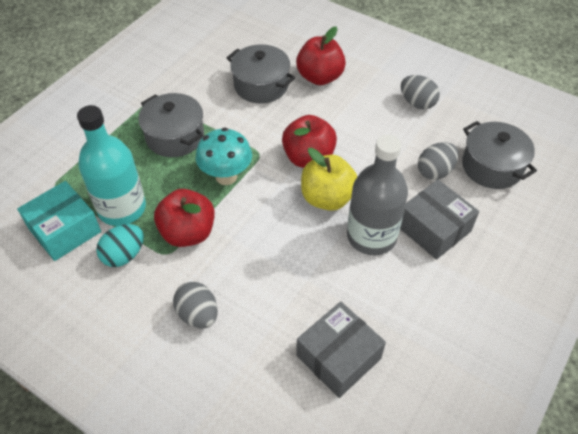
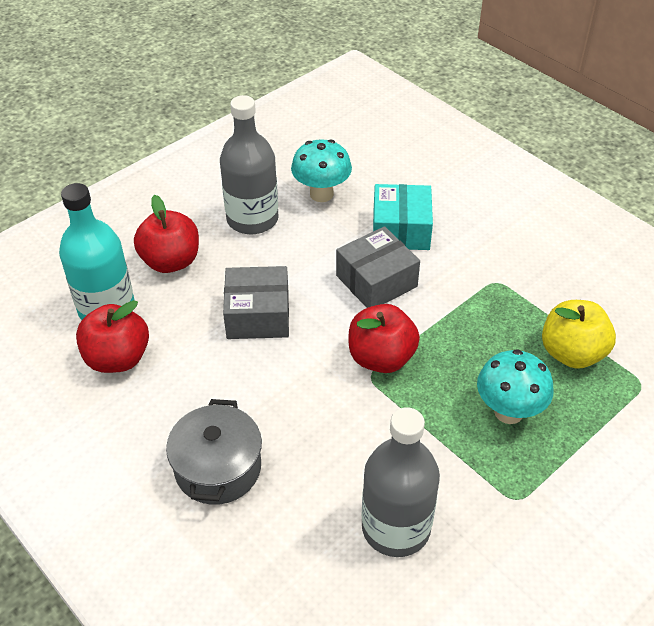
grey bottle: [347,135,408,255] = 1 -> [220,95,279,235] [362,407,440,557] = 2
grey egg: [173,282,218,328] [401,75,440,109] [418,142,458,180] = 3 -> none = 0
grey pot: [138,93,204,157] [227,44,295,104] [462,121,537,189] = 3 -> [166,399,262,505] = 1
turquoise egg: [96,224,144,267] = 1 -> none = 0
turquoise mushroom: [196,128,252,185] = 1 -> [291,139,352,202] [477,349,554,424] = 2

